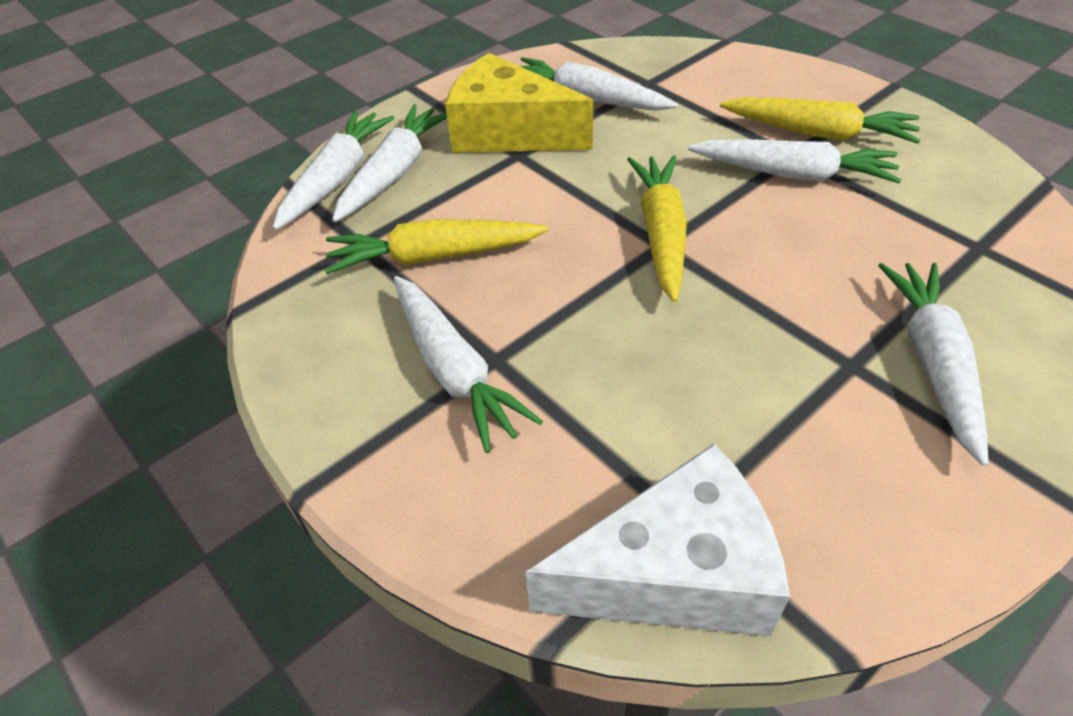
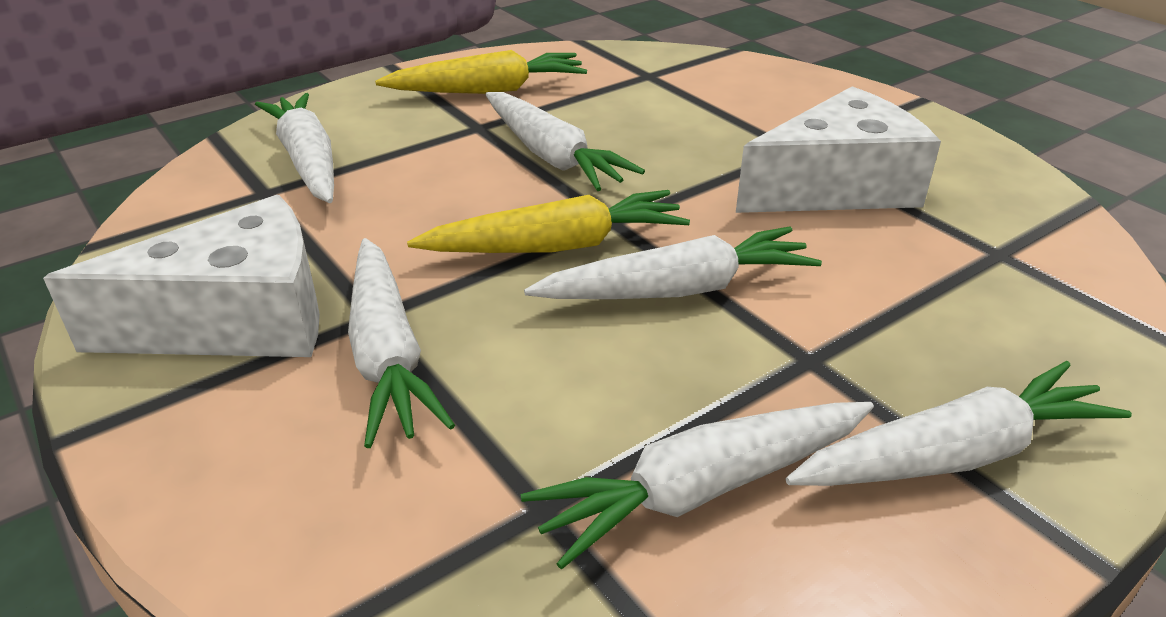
white cheese: [526,444,790,636] = 1 -> [43,195,320,357] [736,86,941,213] = 2
yellow carrot: [325,219,549,274] [627,155,687,302] [720,98,921,144] = 3 -> [375,50,587,94] [407,190,690,253] = 2
yellow cheese: [445,53,594,153] = 1 -> none = 0

